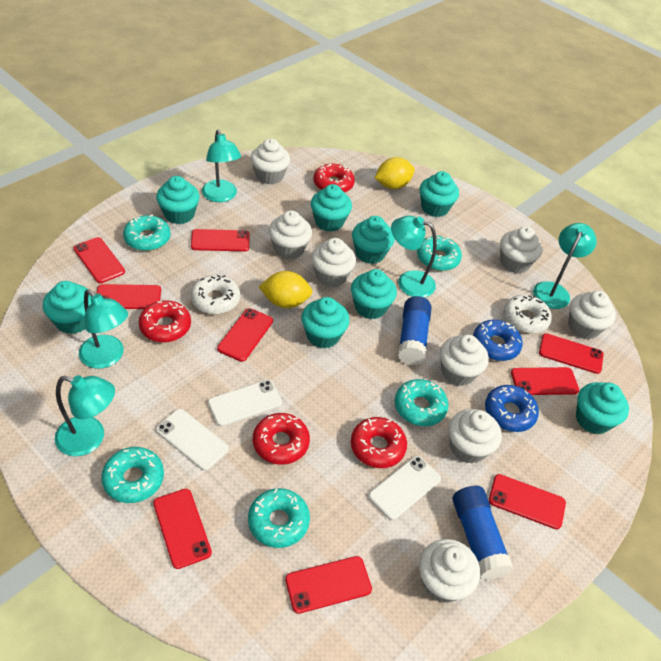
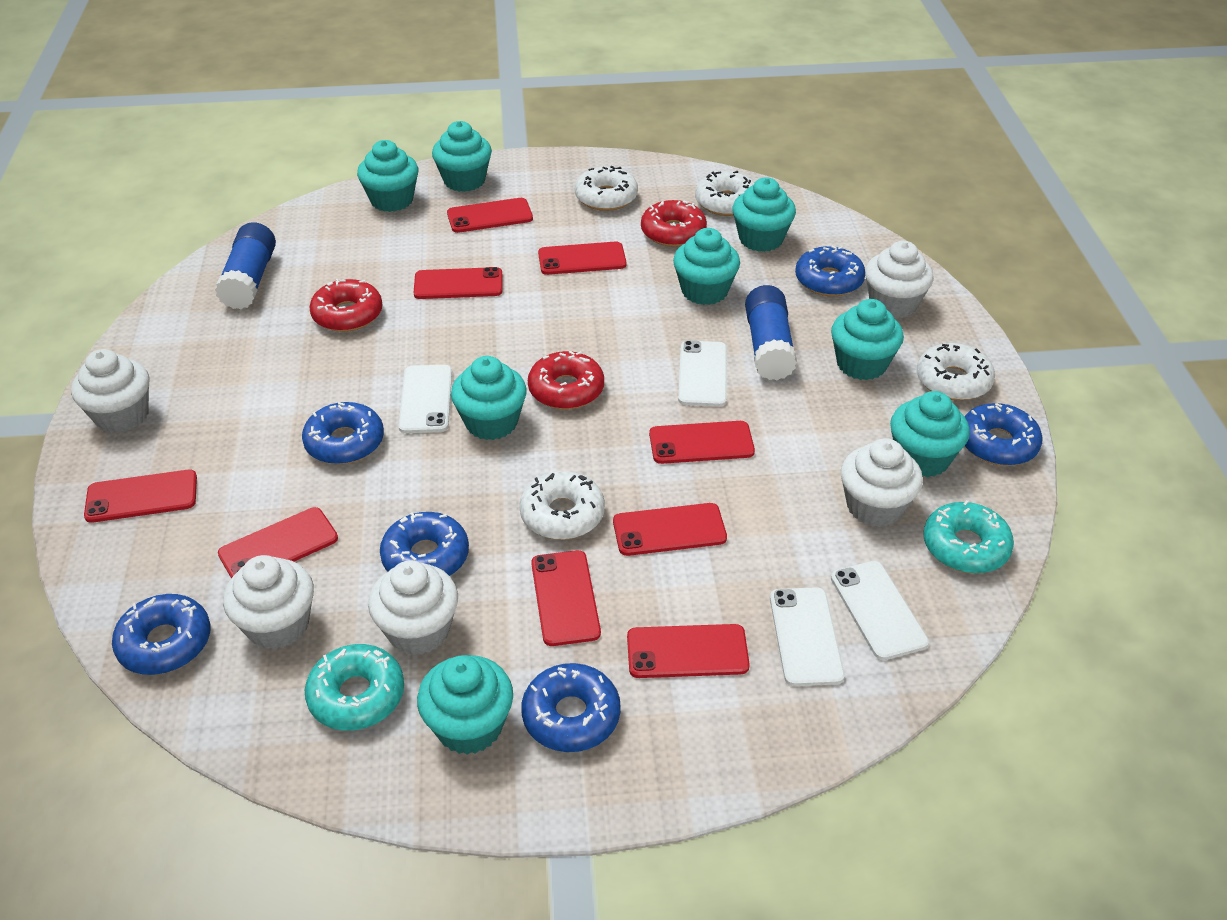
blue donut: [473,320,523,361] [485,385,539,432] = 2 -> [112,594,211,675] [302,402,384,464] [380,512,469,576] [521,663,621,752] [795,246,865,296] [965,403,1042,466] = 6
red donut: [139,300,191,343] [253,413,310,465] [313,164,355,192] [351,417,407,468] = 4 -> [309,279,383,332] [528,351,604,409] [641,200,707,247] = 3
turquoise donut: [101,447,164,503] [123,215,171,251] [248,488,310,548] [395,379,448,426] [417,236,462,271] = 5 -> [305,644,404,731] [924,500,1014,574] = 2
turquoise lamp: [55,375,115,456] [79,290,128,369] [202,130,241,202] [391,216,437,298] [533,223,597,309] = 5 -> none = 0
white cupcake: [251,138,290,185] [269,210,312,259] [311,238,356,287] [419,539,480,603] [440,335,489,386] [449,409,502,464] [500,226,542,273] [568,291,616,339] = 8 -> [71,349,149,433] [223,555,314,650] [368,560,458,655] [841,438,923,527] [865,241,934,319] = 5
white donut: [190,275,240,314] [504,295,552,334] = 2 -> [519,471,605,540] [574,166,638,211] [695,171,755,216] [917,343,995,401] = 4
white phone: [156,409,229,471] [208,380,282,426] [368,456,441,520] = 3 -> [398,365,452,433] [678,340,727,407] [770,587,845,686] [831,561,929,660] = 4
yellow lemon: [259,271,313,308] [375,157,415,189] = 2 -> none = 0

